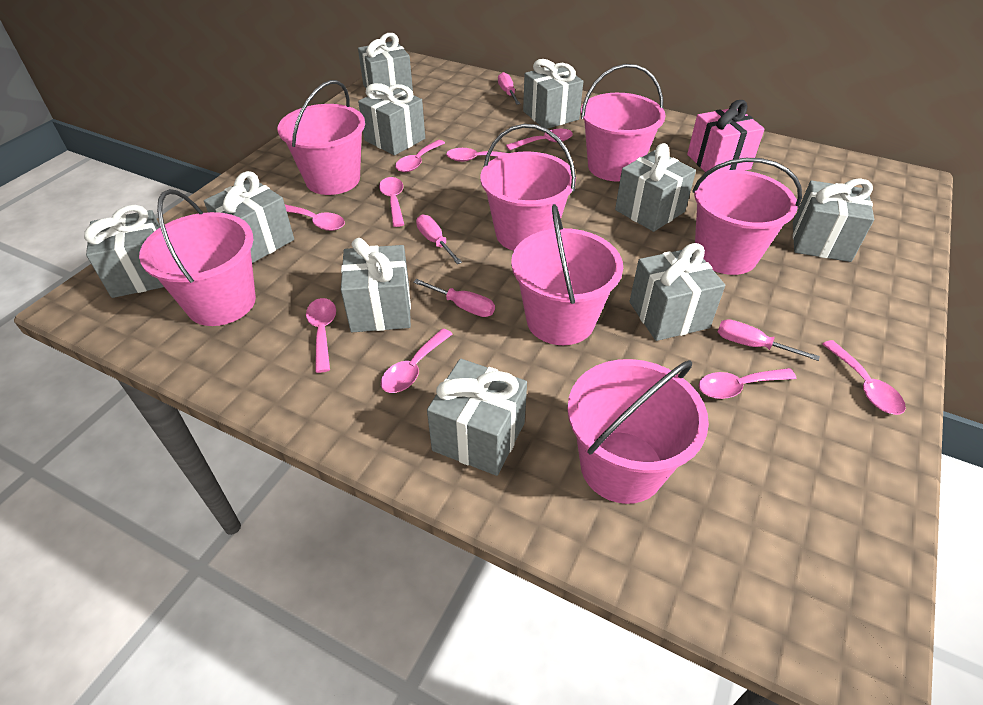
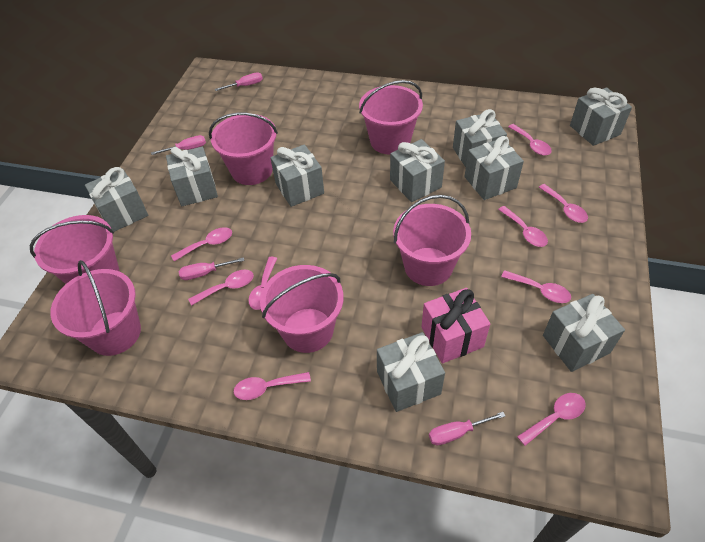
grey gift: [84,205,164,298] [204,171,294,263] [341,238,411,332] [358,33,413,92] [358,83,425,155] [427,359,527,476] [523,59,583,129] [615,143,696,232] [629,243,725,341] [793,178,874,262] = 10 -> [85,167,148,232] [166,146,218,206] [270,144,324,207] [377,332,445,412] [390,139,445,202] [453,109,507,167] [464,136,524,200] [543,294,625,372] [570,87,632,146] = 9
pink bucket: [139,189,256,326] [277,80,365,195] [480,124,576,251] [511,204,623,345] [567,359,709,504] [581,64,666,182] [692,158,802,275] = 7 -> [30,215,119,284] [50,260,141,356] [209,113,278,185] [260,265,343,353] [359,80,423,155] [393,195,471,286] = 6

